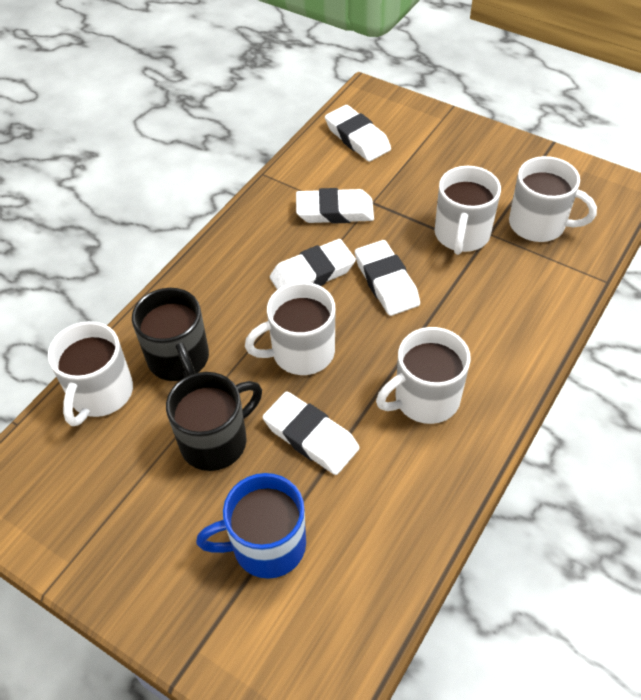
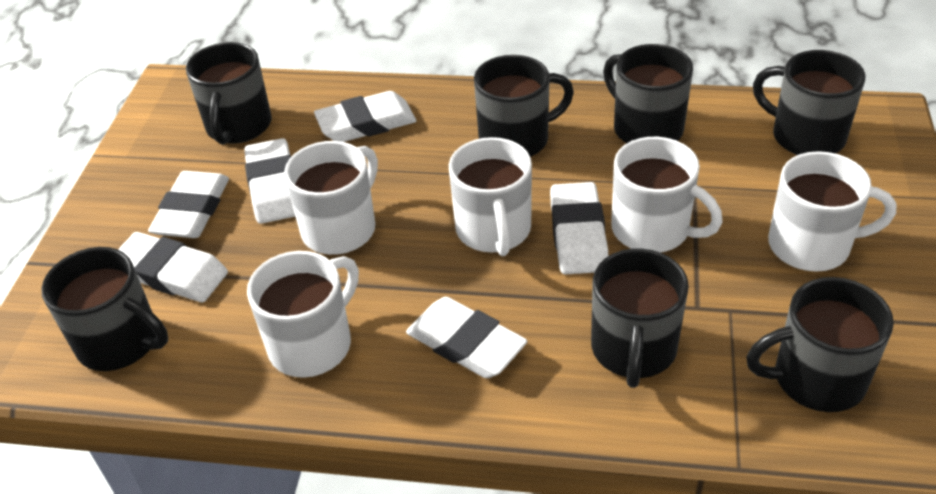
black mug: [132,288,209,381] [166,372,262,471] = 2 -> [41,247,168,371] [186,42,272,144] [474,55,574,157] [591,249,689,388] [603,44,693,143] [746,277,894,412] [753,50,865,155] = 7
blue mug: [196,473,306,579] = 1 -> none = 0
white eraser: [262,391,360,475] [270,239,356,290] [296,188,374,224] [325,105,391,162] [355,240,420,316] = 5 -> [118,232,228,302] [148,171,229,238] [244,138,296,224] [314,91,416,142] [406,297,527,378] [550,182,608,275] = 6

